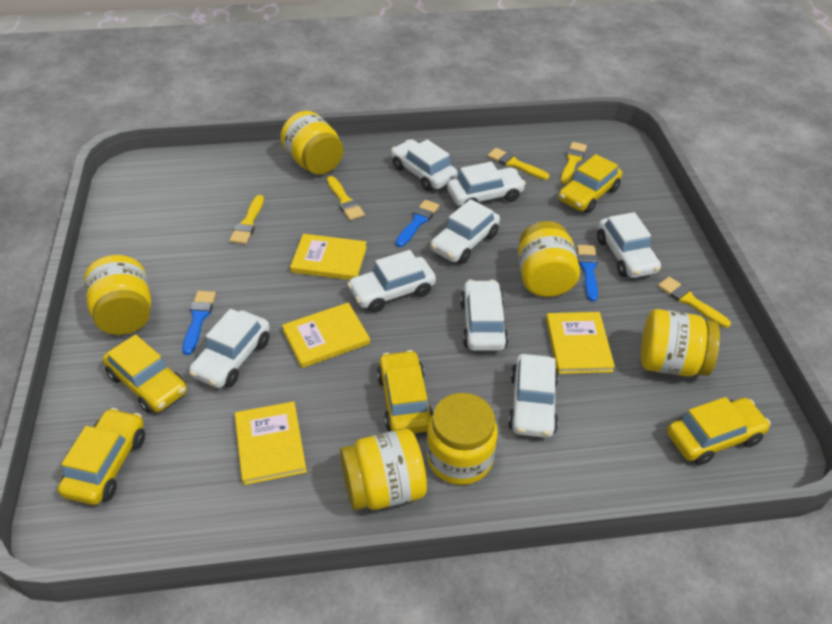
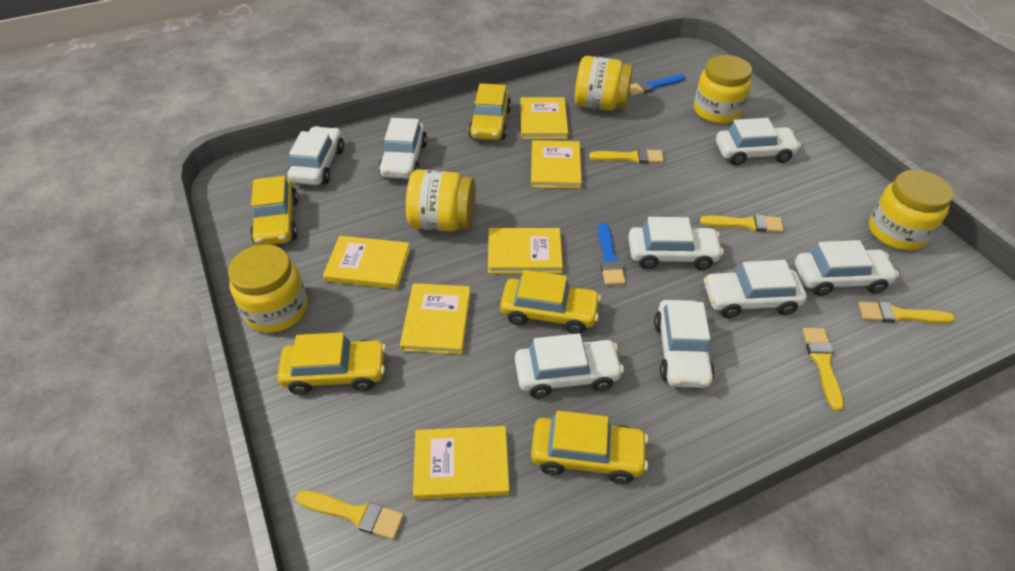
blue brush: [182,291,216,355] [395,200,439,247] [577,245,598,302] = 3 -> [598,223,625,285] [629,74,685,96] = 2
yellow book: [235,401,307,485] [282,302,370,368] [290,234,367,280] [546,312,615,374] = 4 -> [323,236,410,289] [400,283,470,354] [413,426,509,500] [488,228,563,273] [520,97,568,139] [531,140,582,189] = 6
yellow jar: [84,255,151,335] [280,111,343,175] [340,429,427,510] [426,393,498,485] [518,221,580,297] [641,309,720,377] = 6 -> [228,244,308,333] [406,169,476,231] [575,56,633,111] [694,55,752,124] [869,170,953,251] = 5

